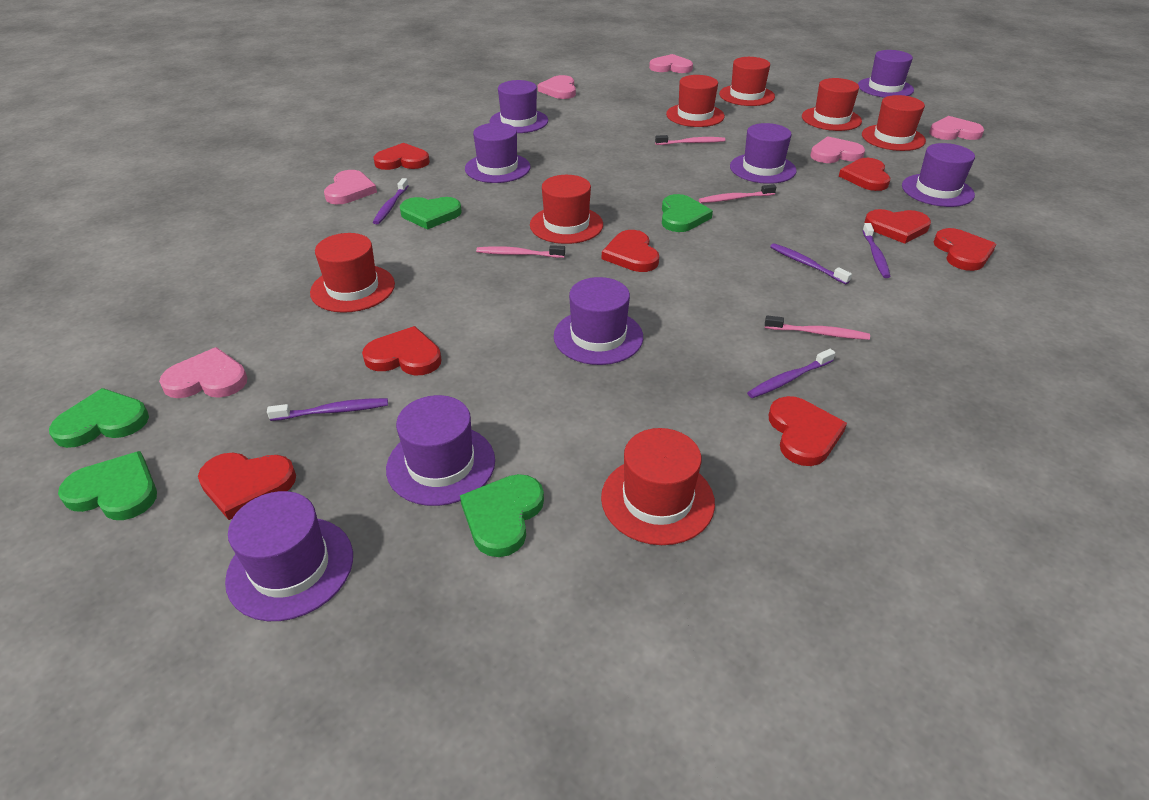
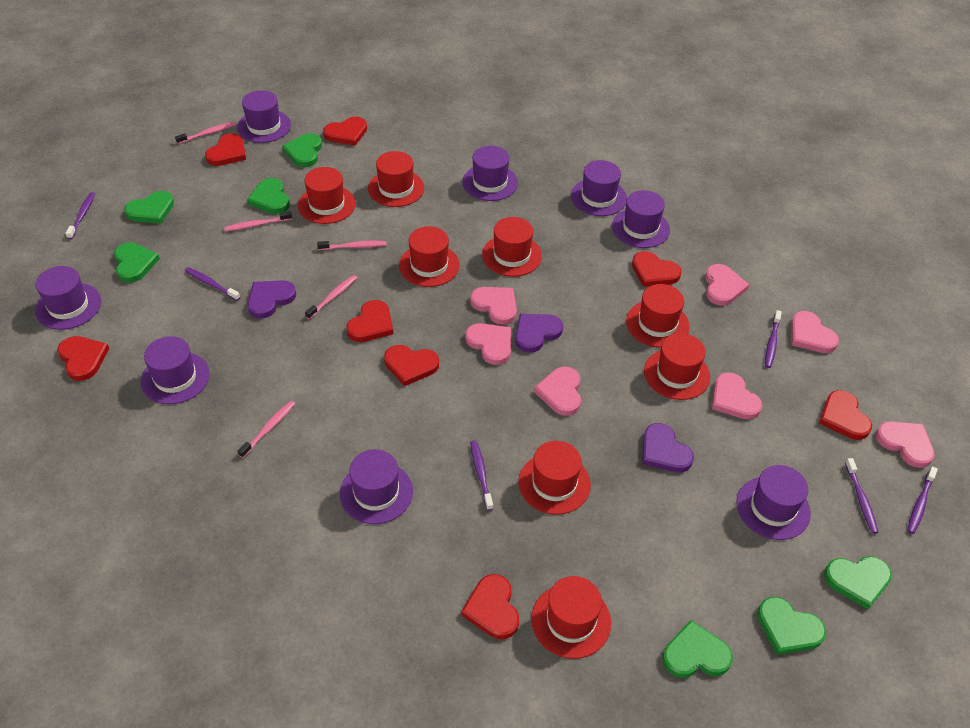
green heart: [49,388,149,448] [58,451,157,520] [400,197,462,230] [460,474,544,557] [662,194,713,232] = 5 -> [114,242,160,283] [124,191,174,224] [247,178,290,214] [282,133,322,167] [663,620,733,678] [757,597,826,655] [824,556,892,609] = 7
pink heart: [159,347,247,398] [324,170,377,204] [538,75,576,99] [649,54,693,73] [810,136,865,163] [929,116,984,140] = 6 -> [465,323,511,365] [470,287,517,325] [534,367,581,416] [705,264,749,306] [712,372,762,420] [791,311,839,353] [876,421,935,468] = 7
pink toothbrush: [476,245,565,258] [655,135,726,145] [699,184,776,203] [765,315,870,340] = 4 -> [175,122,236,144] [224,211,292,232] [238,401,295,458] [305,275,357,319] [317,241,386,250] = 5
purple heart: none = 0 -> [247,280,296,319] [515,314,563,353] [642,423,694,473] = 3
purple toothbrush: [267,398,388,421] [373,178,409,224] [747,349,835,398] [770,243,852,284] [862,223,891,278] = 5 -> [65,192,95,239] [185,267,240,301] [470,440,493,511] [765,310,782,368] [845,458,878,534] [907,466,938,534] = 6
red hat: [310,233,395,313] [530,175,603,244] [601,428,715,545] [666,75,725,127] [719,57,775,106] [802,78,862,131] [862,95,926,151] = 7 -> [298,167,356,224] [368,151,424,207] [399,226,460,287] [482,217,542,277] [518,441,591,515] [531,576,611,659] [626,284,690,348] [644,333,710,400] = 8

